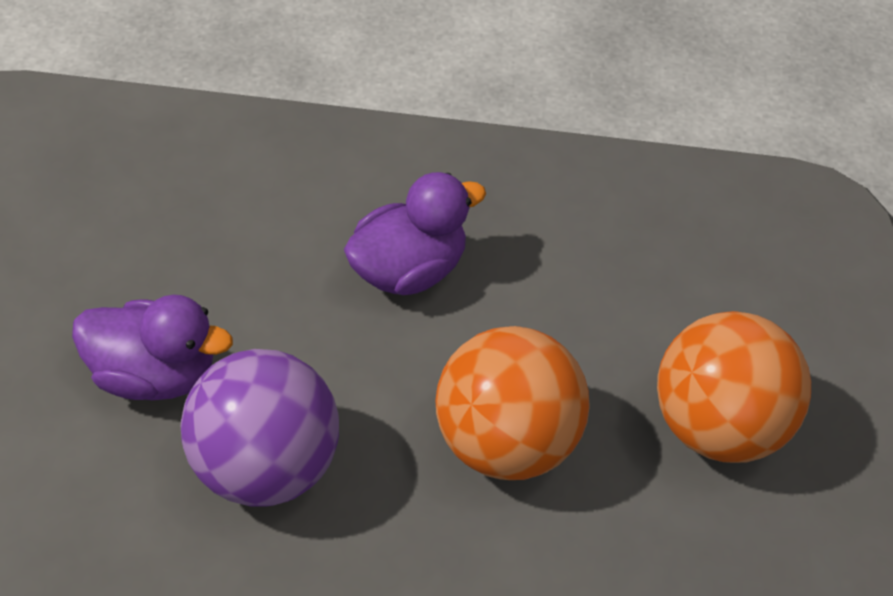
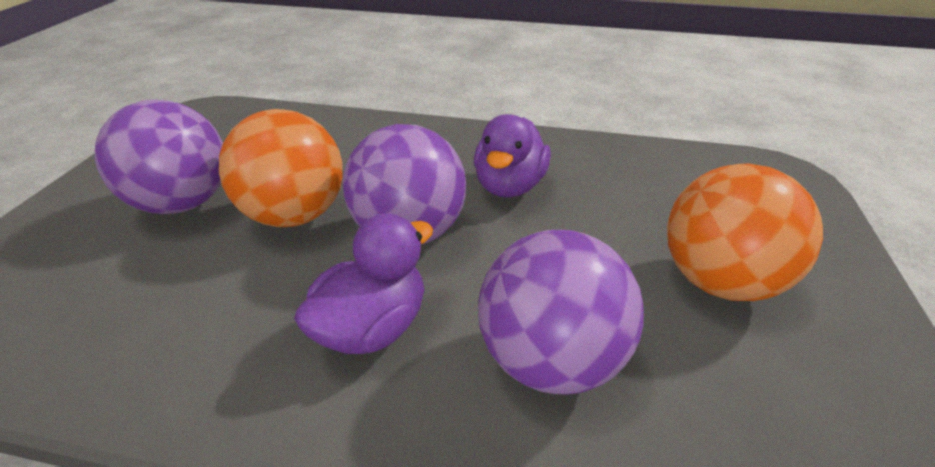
purple ball: [181,349,339,507] = 1 -> [94,99,223,214] [343,124,466,245] [478,230,644,395] = 3

